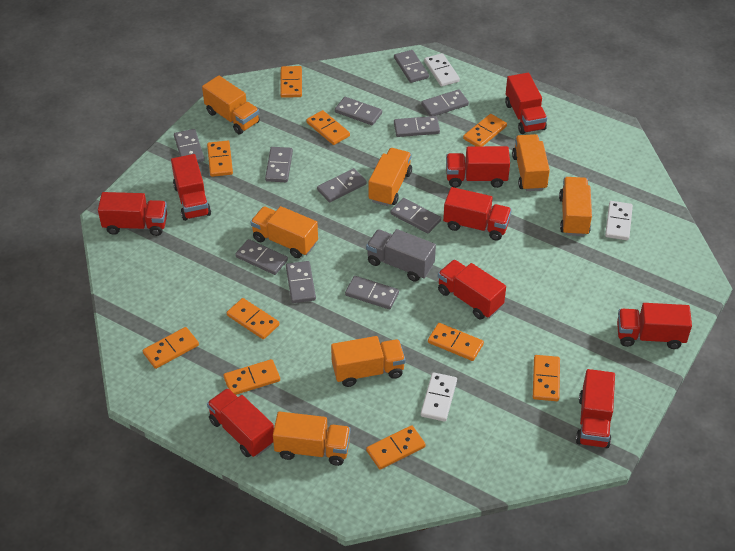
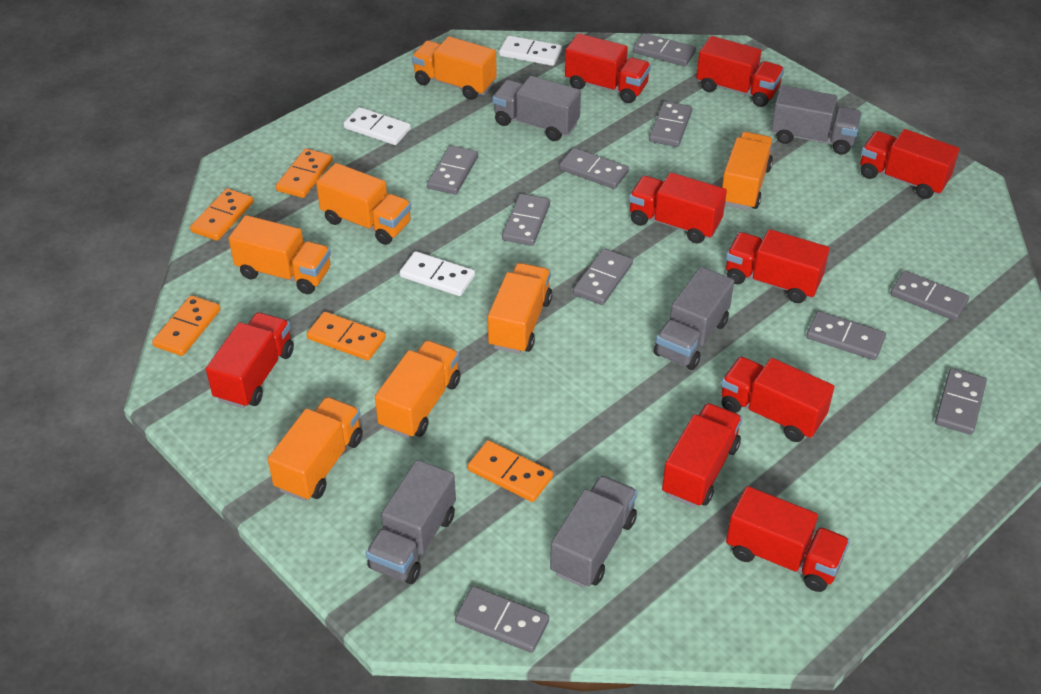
grey domino: [174,129,205,163] [235,239,288,275] [265,147,293,182] [286,261,316,303] [317,168,367,202] [335,97,382,125] [345,276,399,309] [391,198,441,234] [394,50,429,83] [394,116,440,137] [421,89,469,116] = 11 -> [427,145,478,195] [455,586,549,653] [502,194,550,246] [559,148,629,189] [573,248,633,305] [633,33,696,66] [649,101,692,147] [806,311,886,360] [890,271,969,321] [935,368,987,435] = 10
grey truck: [366,229,436,282] = 1 -> [366,460,456,584] [493,76,581,141] [550,475,638,588] [654,267,734,370] [771,85,862,155] = 5
orange domino: [143,327,199,369] [207,141,233,177] [223,359,280,395] [227,298,279,339] [280,66,302,98] [306,110,350,145] [366,425,426,469] [428,323,484,361] [463,114,507,146] [533,355,560,401] = 10 -> [152,295,221,356] [190,188,254,241] [276,148,333,198] [307,312,386,360] [468,440,553,502] = 5

